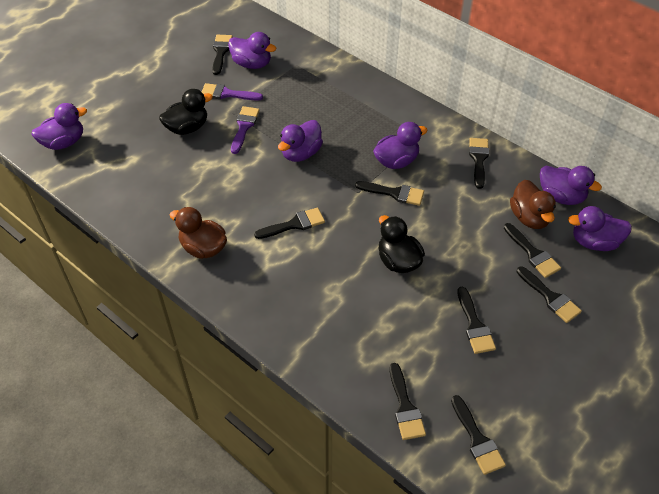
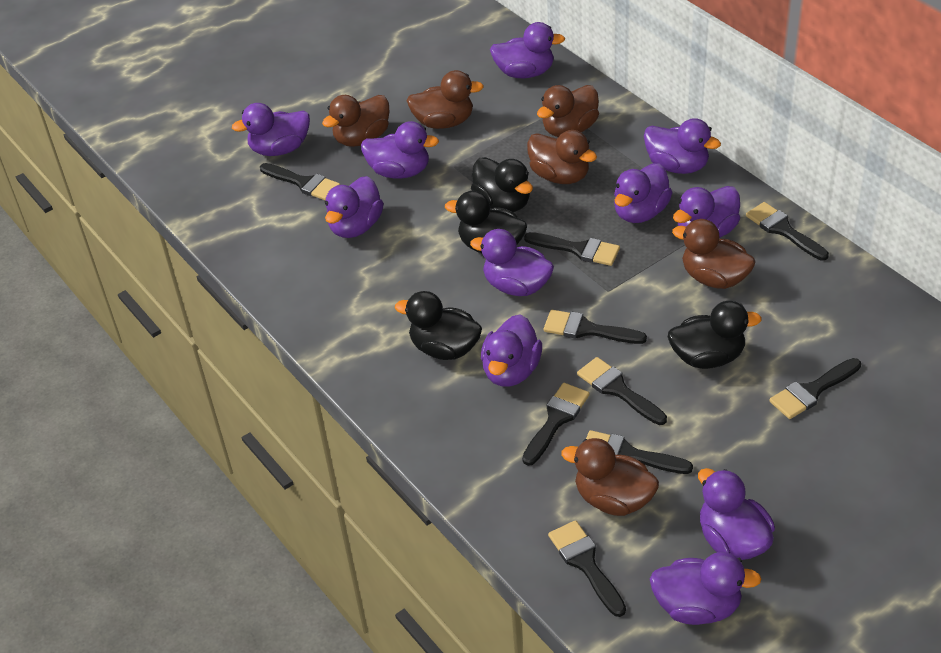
black duck: [159,89,213,135] [379,215,425,273] = 2 -> [395,291,482,360] [445,191,527,253] [471,157,533,212] [668,301,762,369] = 4
brown duck: [170,207,227,259] [510,180,556,229] = 2 -> [322,95,389,147] [406,70,484,129] [527,130,597,184] [537,85,599,137] [561,438,659,516] [672,219,756,289] = 6
purple brush: [202,83,263,101] [231,106,260,154] = 2 -> none = 0
purple duck: [31,103,87,150] [228,32,276,69] [278,120,323,162] [373,122,428,169] [540,166,602,205] [568,206,632,251] = 6 -> [232,103,310,156] [325,176,384,238] [361,121,439,178] [470,229,554,296] [481,314,542,387] [490,22,565,78] [614,163,673,223] [644,118,721,174] [650,552,762,625] [673,186,740,238] [698,468,775,560] = 11

